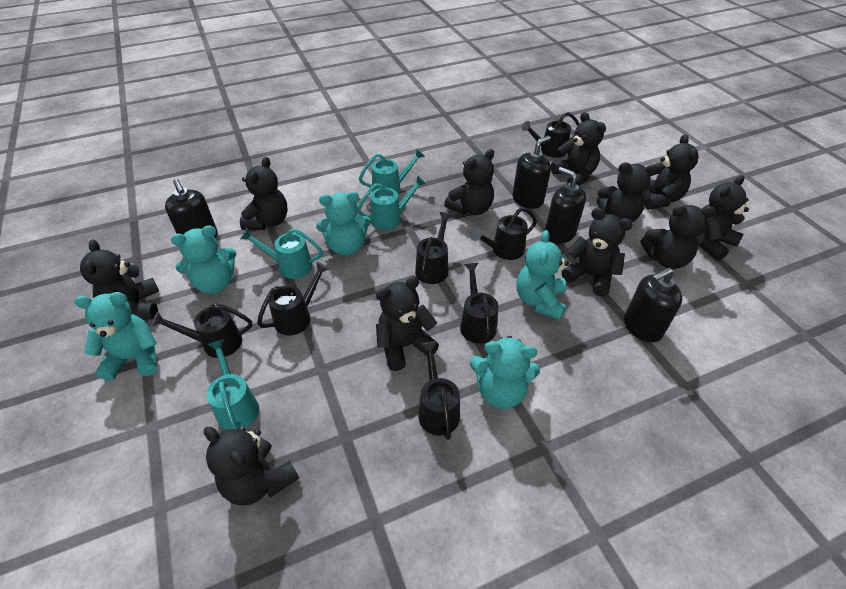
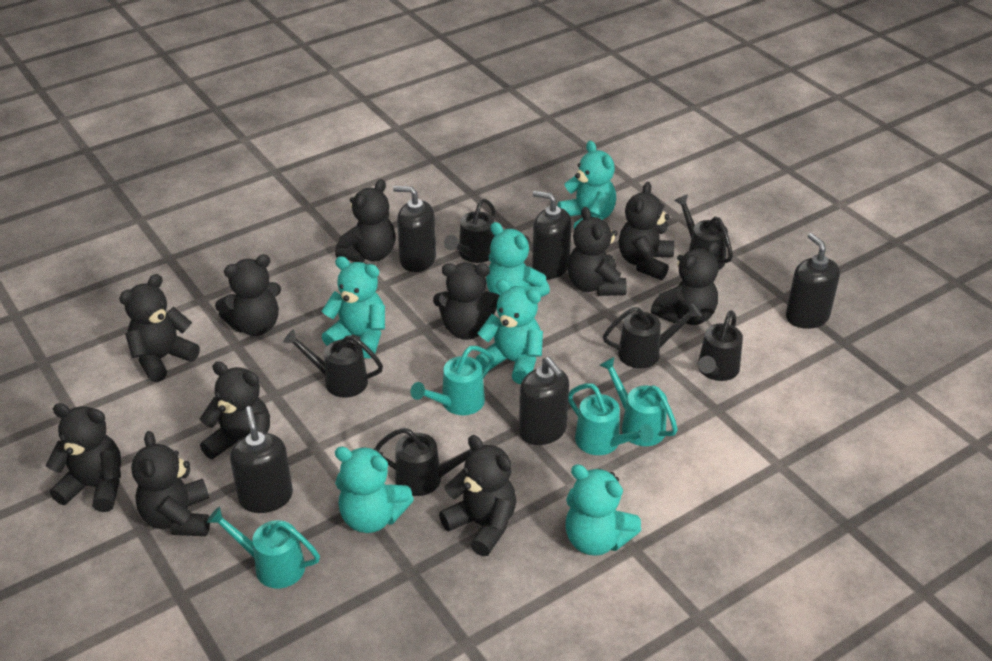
black soap dispenser: [165,179,218,238] [512,136,551,209] [545,167,586,244] [624,268,682,342] = 4 -> [230,406,293,513] [393,186,436,272] [519,357,569,445] [532,191,572,279] [786,233,840,329] = 5
black watering can: [151,303,252,358] [257,262,329,336] [415,212,452,284] [418,341,460,440] [460,263,498,343] [471,207,537,260] [521,112,580,158] = 7 -> [283,329,383,398] [375,427,473,496] [444,199,496,263] [603,303,702,369] [674,195,733,270] [698,310,743,381] = 6
turquoise teddy bear: [74,292,157,381] [171,225,236,294] [316,192,371,256] [470,336,540,409] [516,230,569,320] = 5 -> [322,256,385,358] [335,447,414,533] [476,279,543,384] [486,222,550,297] [558,141,616,230] [566,464,641,556] = 6

